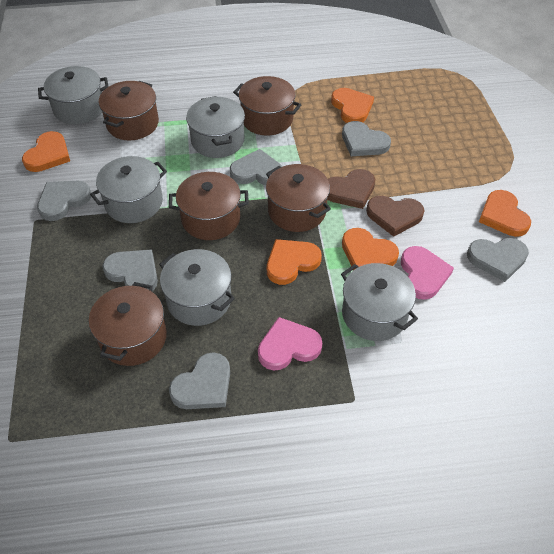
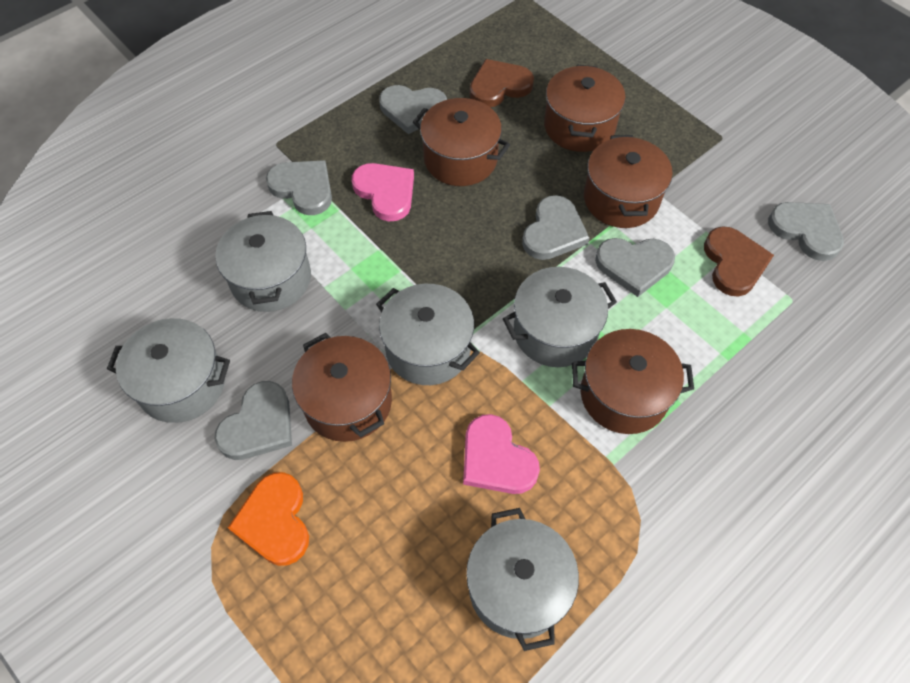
orange heart: [22,131,70,172] [267,239,322,285] [331,88,374,123] [342,228,399,270] [479,190,531,237] = 5 -> [228,472,309,566] = 1

